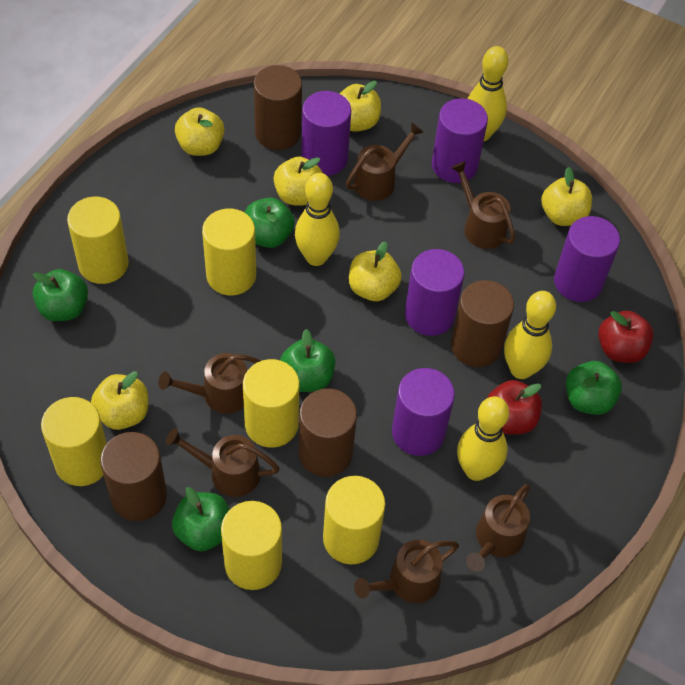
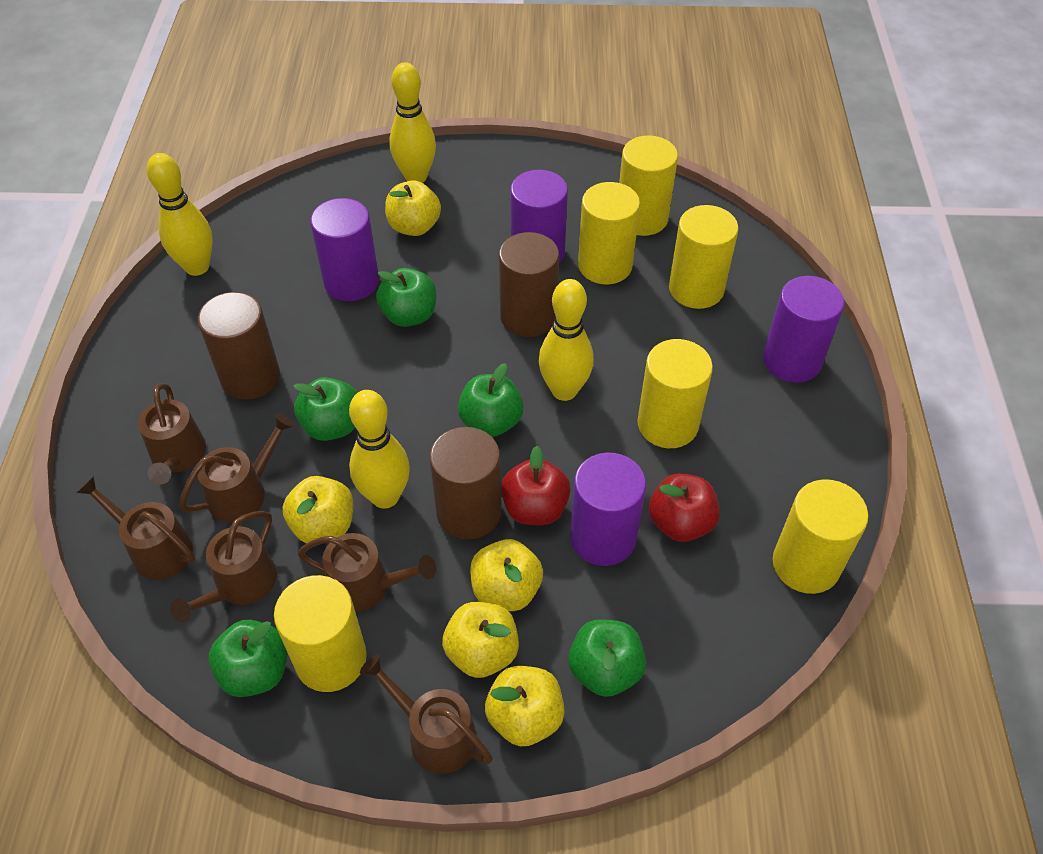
brown cylinder: [100,432,167,521] [254,65,302,150] [299,388,357,477] [451,280,514,367] = 4 -> [198,292,280,399] [429,427,502,539] [499,232,559,337] = 3
purple cylinder: [301,91,351,176] [392,368,455,456] [405,249,464,336] [432,98,488,183] [554,216,620,302] = 5 -> [310,198,379,301] [510,170,568,264] [570,453,646,566] [763,276,844,383] = 4
yellow apple: [91,371,148,430] [175,107,225,156] [273,157,323,206] [340,81,381,132] [349,241,402,301] [541,167,592,226] = 6 -> [282,476,353,543] [385,180,441,236] [442,602,519,678] [470,539,543,611] [485,666,565,747] = 5

